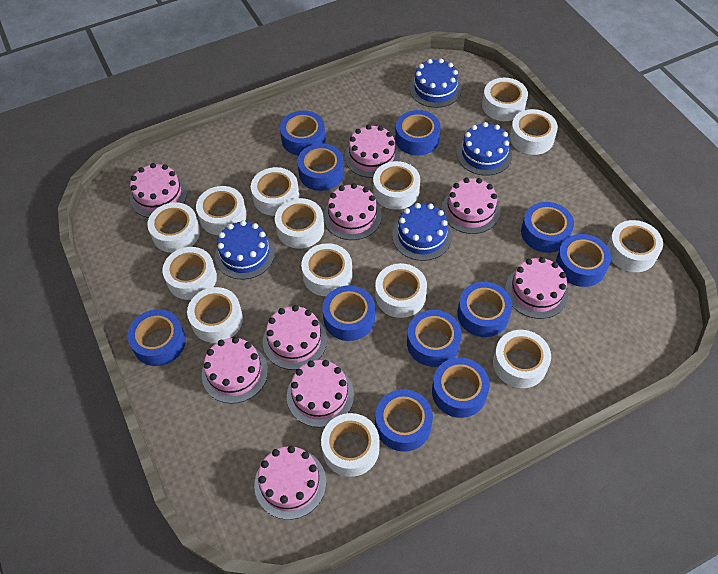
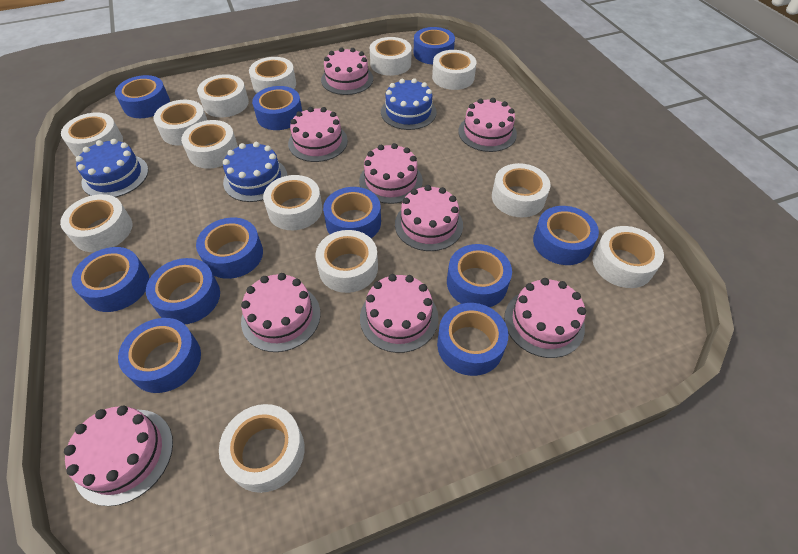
blue cake: [215,220,275,279] [392,203,452,261] [410,58,461,108] [457,122,512,176] = 4 -> [76,139,148,197] [223,142,288,202] [381,78,437,130] = 3
white tape: [147,202,200,253] [162,247,217,300] [187,287,243,343] [196,186,247,235] [251,167,299,216] [275,198,324,249] [301,243,353,296] [321,413,379,477] [373,161,420,210] [375,263,427,318] [482,78,528,121] [493,330,551,388] [510,109,558,155] [607,220,663,272] = 14 -> [60,194,133,252] [61,112,123,157] [153,100,207,146] [181,120,238,169] [197,74,249,117] [219,404,305,493] [249,57,296,93] [263,175,323,230] [316,230,378,293] [370,37,412,76] [432,50,477,90] [492,163,551,217] [593,226,664,288] = 13

